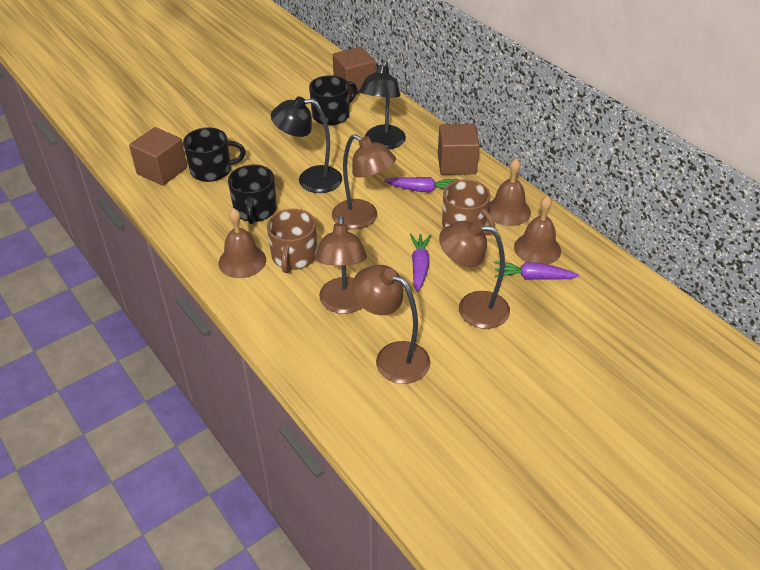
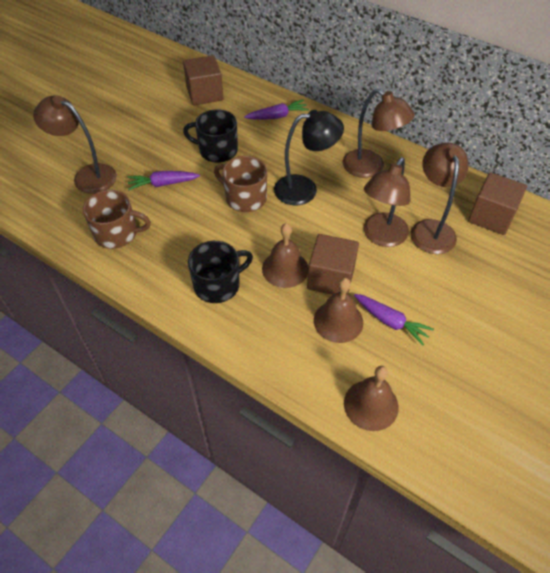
black lamp: [271,97,342,193] [359,60,406,149] = 2 -> [274,110,344,205] = 1
black mug: [183,127,246,182] [228,164,277,224] [309,75,357,126] = 3 -> [183,109,238,163] [188,241,253,303] = 2

